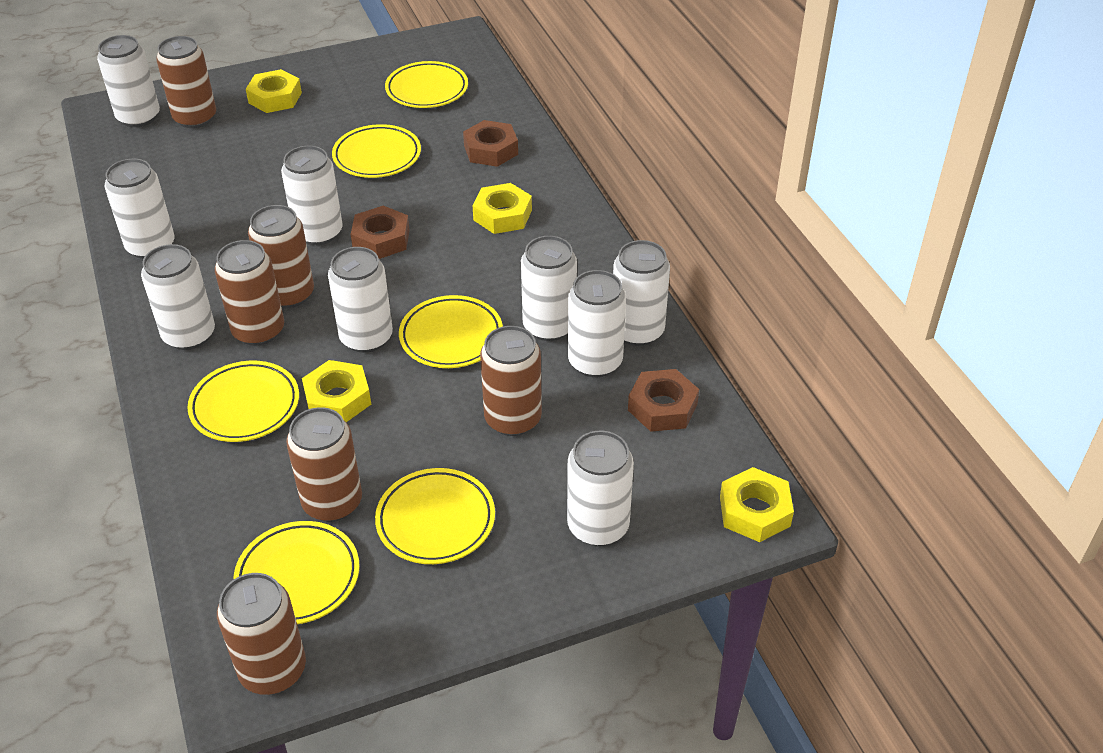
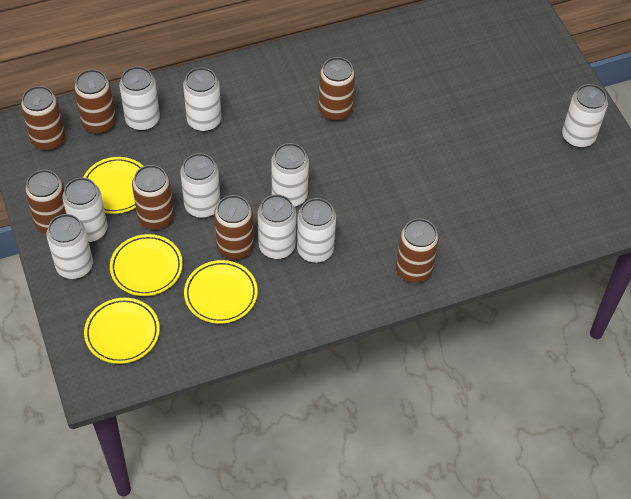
brown can: [156,36,216,128] [215,240,284,346] [217,573,306,695] [248,205,314,308] [286,407,362,522] [480,326,542,436] = 6 -> [21,86,65,151] [25,170,66,234] [74,69,116,134] [132,165,174,230] [214,195,254,260] [318,57,355,121] [396,219,439,283] = 7
brown nut: [351,206,410,259] [463,120,518,167] [628,369,699,432] = 3 -> none = 0
yellow nut: [246,69,302,113] [302,360,371,422] [473,183,532,234] [720,467,794,542] = 4 -> none = 0
yellow plate: [188,361,299,442] [234,521,359,624] [332,124,421,178] [375,468,495,564] [385,61,468,108] [399,295,503,368] = 6 -> [83,157,143,214] [84,298,160,364] [110,234,183,296] [184,260,257,324] = 4

